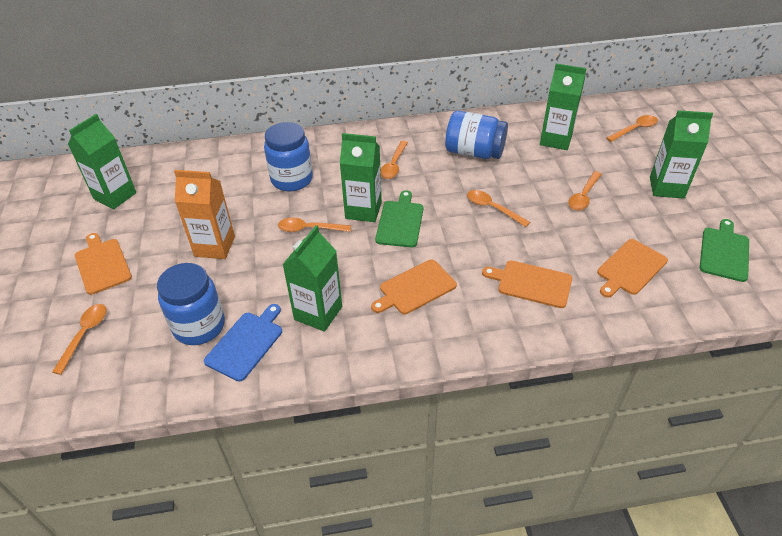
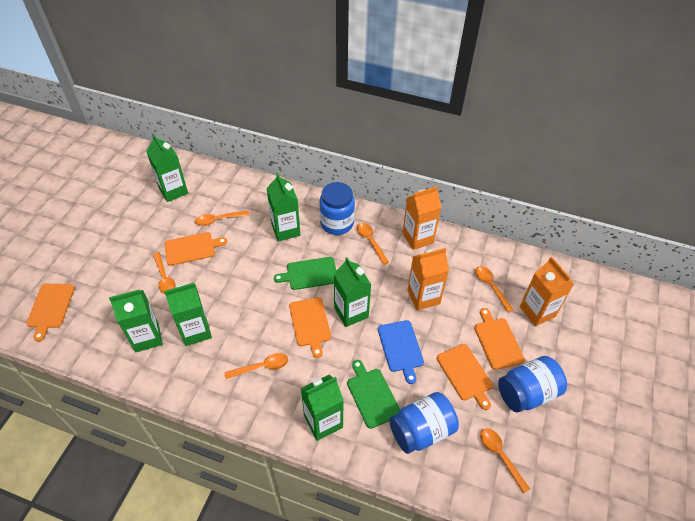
green carton: [68,114,136,209] [282,225,342,332] [340,133,382,222] [540,63,587,150] [650,110,713,199] = 5 -> [109,289,163,353] [146,134,188,202] [164,283,212,346] [266,173,300,241] [301,375,344,441] [334,257,371,327] = 6
orange carton: [174,170,235,259] = 1 -> [403,186,441,250] [407,248,449,311] [520,257,574,326] = 3
orange cutting board: [75,233,132,295] [371,260,457,314] [482,260,572,308] [597,239,668,297] = 4 -> [26,284,75,342] [164,232,227,266] [289,297,331,358] [437,344,493,410] [474,308,525,370] = 5

